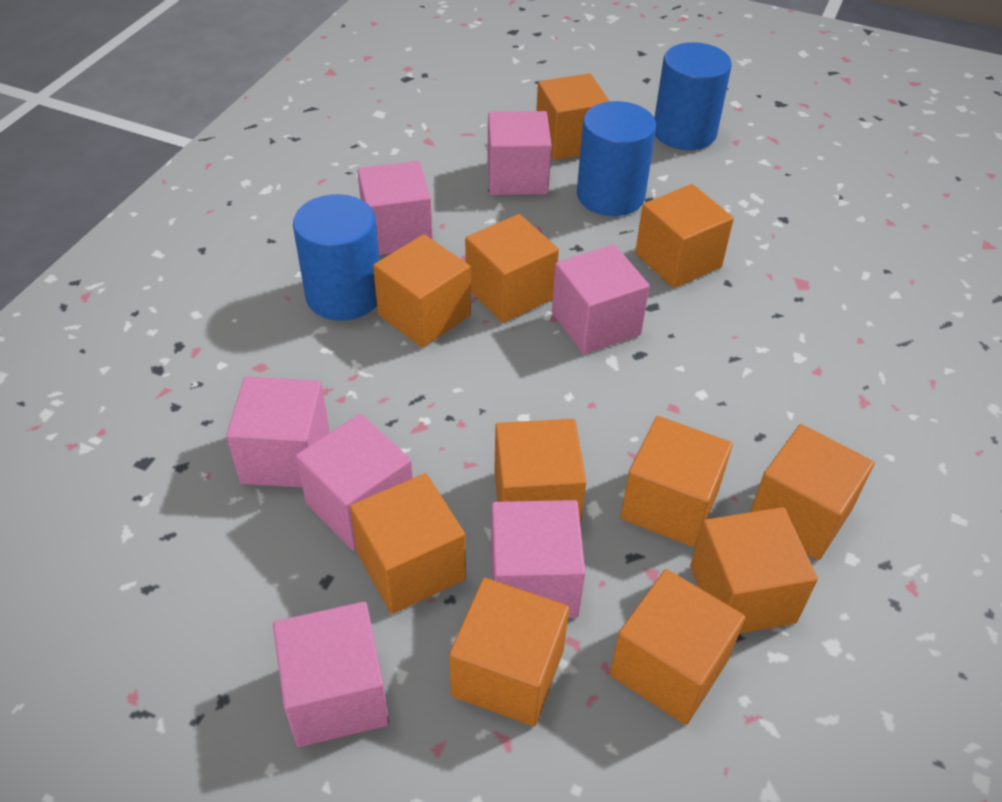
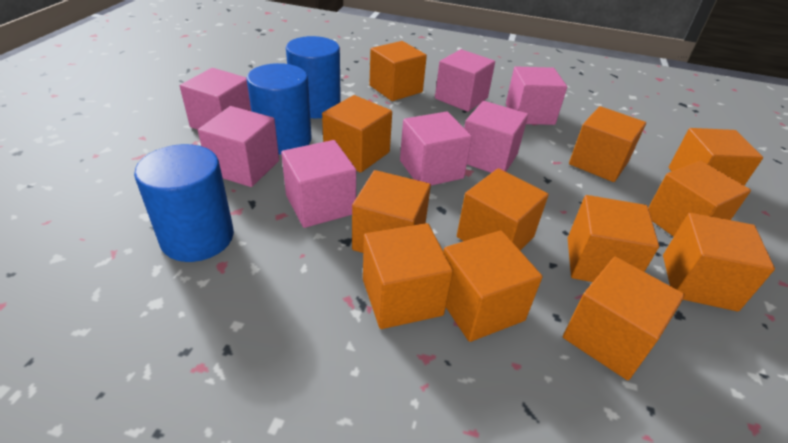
orange cube: [350,473,466,614] [373,234,471,348] [449,578,569,726] [465,214,559,323] [494,419,586,525] [536,73,610,160] [610,569,746,725] [620,416,733,547] [635,184,734,288] [690,507,818,634] [750,424,875,560] = 11 -> [322,95,392,173] [352,170,431,253] [363,223,453,329] [369,41,427,101] [443,230,543,342] [457,168,549,250] [563,257,685,380] [568,195,659,282] [569,106,646,182] [648,160,751,237] [663,213,775,311] [669,128,763,186] = 12

